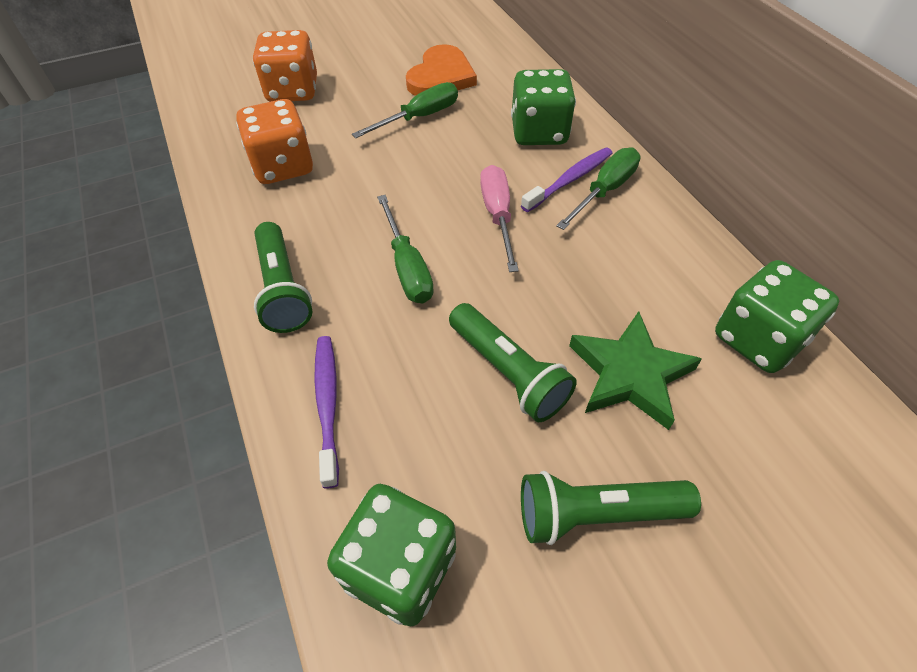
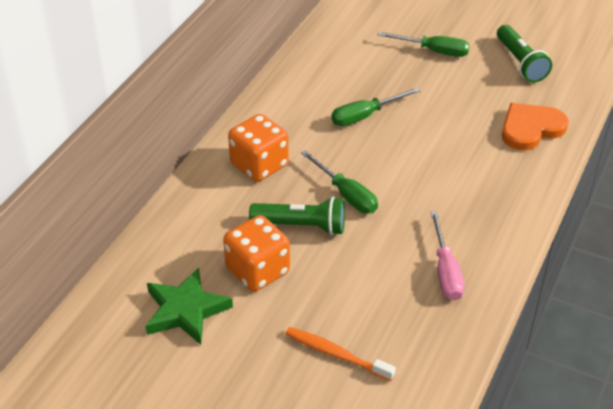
green dice: [327,484,456,626] [511,69,576,145] [715,260,839,373] = 3 -> none = 0
green flashlight: [254,222,312,333] [449,303,577,422] [521,471,701,545] = 3 -> [249,197,345,235] [497,25,552,83] = 2
orange toothbrush: none = 0 -> [285,327,396,381] = 1
purple toothbrush: [314,336,339,488] [521,148,613,212] = 2 -> none = 0

